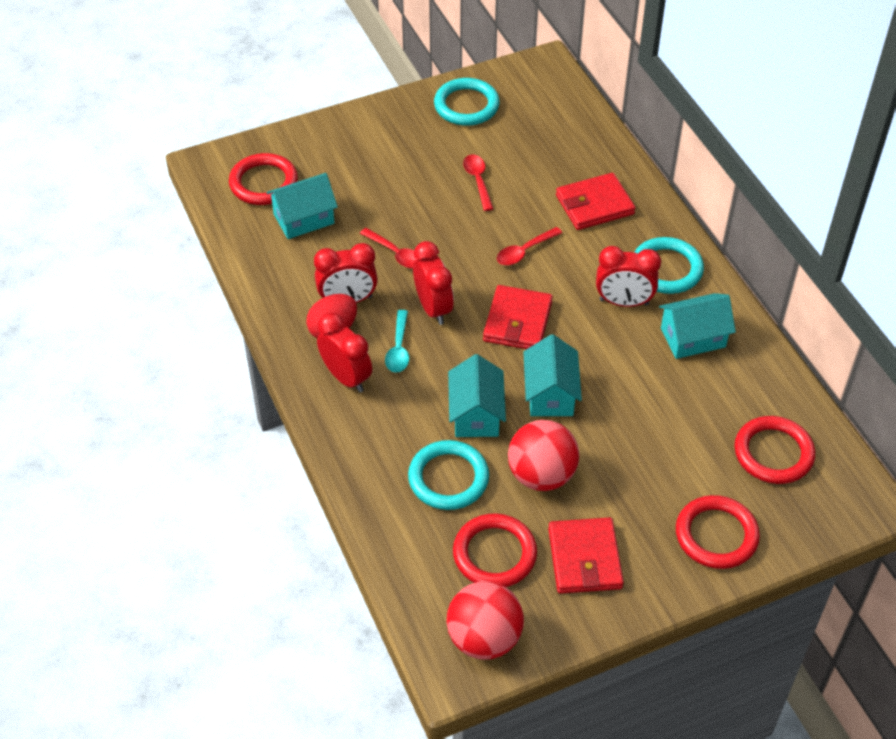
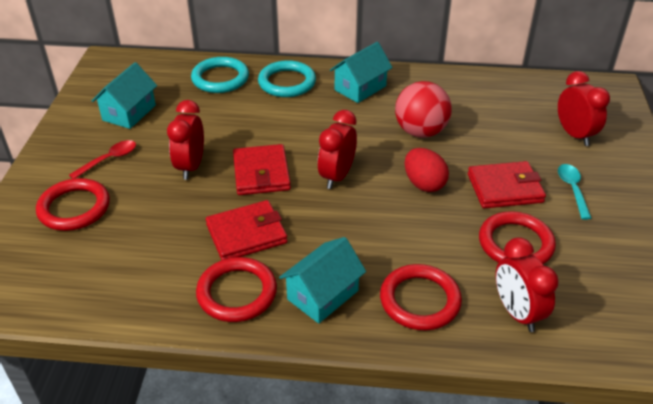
red ball: [446,581,524,660] [508,420,579,491] = 2 -> [395,81,452,138] = 1
red spoon: [360,228,416,269] [463,155,493,211] [497,227,562,265] = 3 -> [69,140,136,179] = 1
turquoise house: [266,173,338,239] [448,354,506,437] [523,334,582,416] [659,293,736,359] = 4 -> [92,62,157,129] [279,237,366,323] [330,42,393,103] = 3
turquoise ring: [408,440,489,510] [434,78,500,126] [634,237,704,294] = 3 -> [191,57,249,93] [258,60,316,97] = 2

